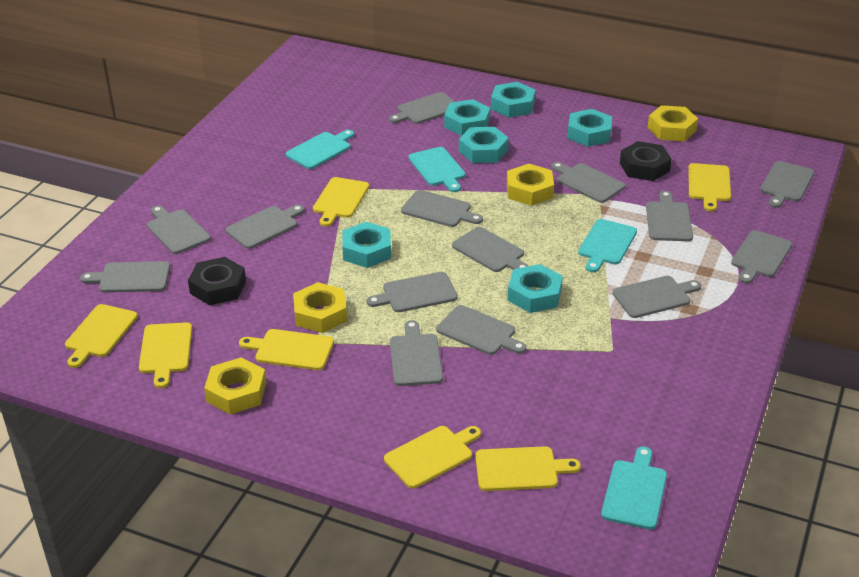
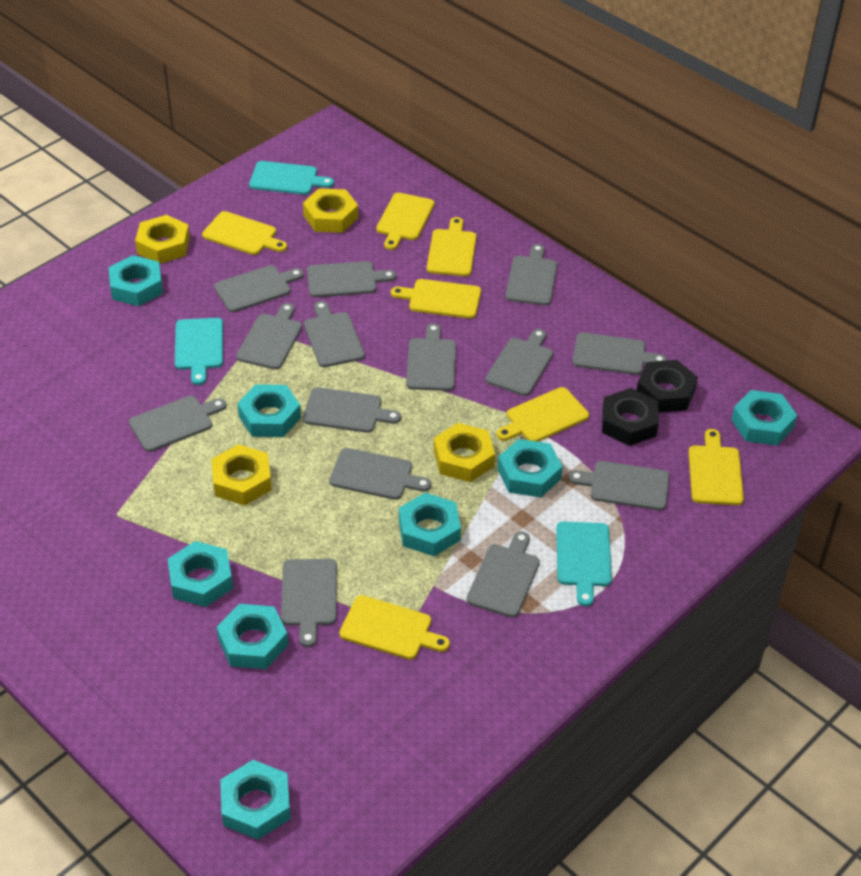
turquoise cutting board: [286,130,354,169] [408,147,466,192] [578,219,637,272] [601,446,667,530] = 4 -> [175,318,223,385] [249,161,334,195] [556,522,612,606] = 3
turquoise nut: [342,222,391,268] [444,99,490,136] [459,127,509,163] [491,82,535,118] [508,264,563,313] [567,109,612,147] = 6 -> [109,255,163,306] [168,541,233,607] [217,604,288,669] [220,760,291,840] [237,384,301,437] [399,493,461,556] [498,439,563,498] [731,390,797,446] = 8

